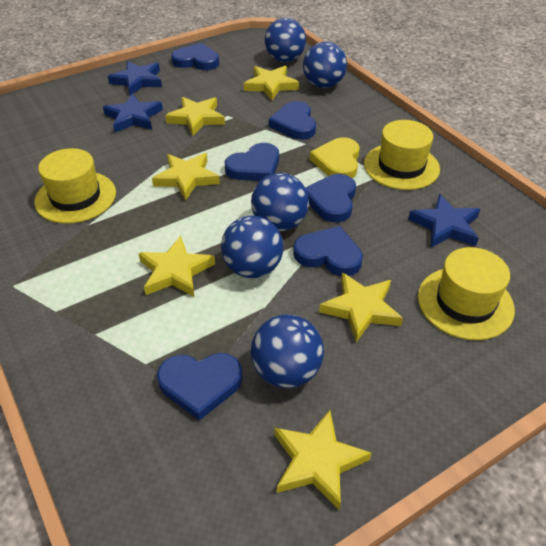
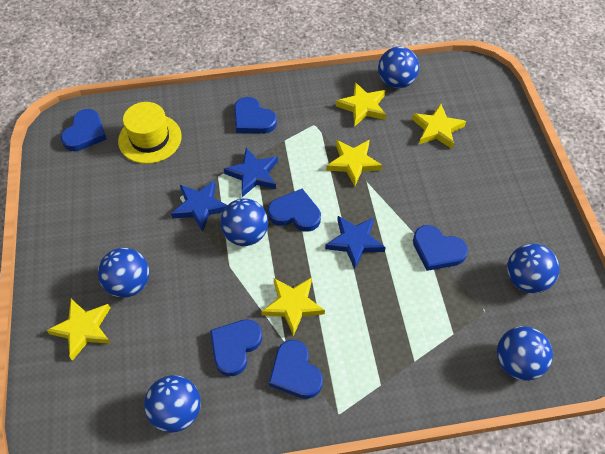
blue ball: [221,216,283,278] [251,173,309,231] [251,314,324,388] [265,18,306,62] [303,42,347,88] = 5 -> [98,248,149,298] [144,375,201,433] [220,198,268,246] [378,47,419,89] [497,326,553,381] [507,243,560,293] = 6
yellow hat: [34,148,116,224] [364,120,440,190] [418,247,515,340] = 3 -> [118,102,182,164] = 1
yellow heart: [310,137,360,178] = 1 -> none = 0
yellow star: [138,236,215,297] [152,153,220,200] [165,97,225,136] [244,66,299,100] [275,410,372,510] [319,272,403,342] = 6 -> [46,299,111,361] [261,277,325,336] [326,140,382,186] [336,82,386,127] [412,104,466,149] = 5

